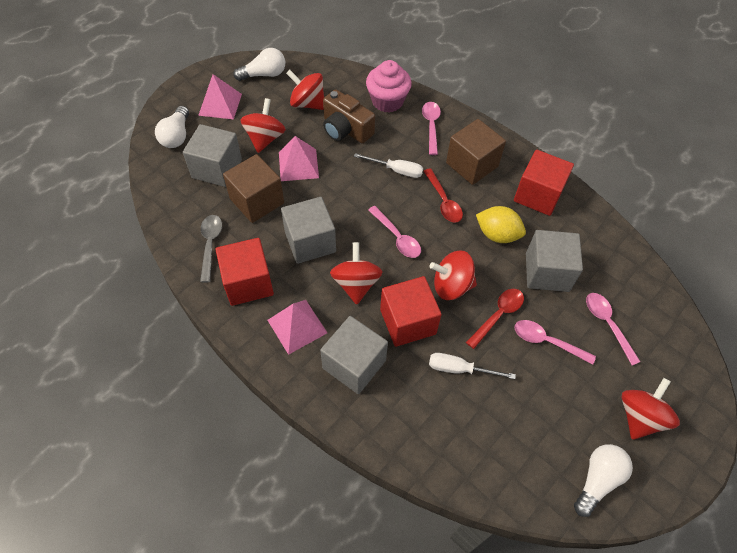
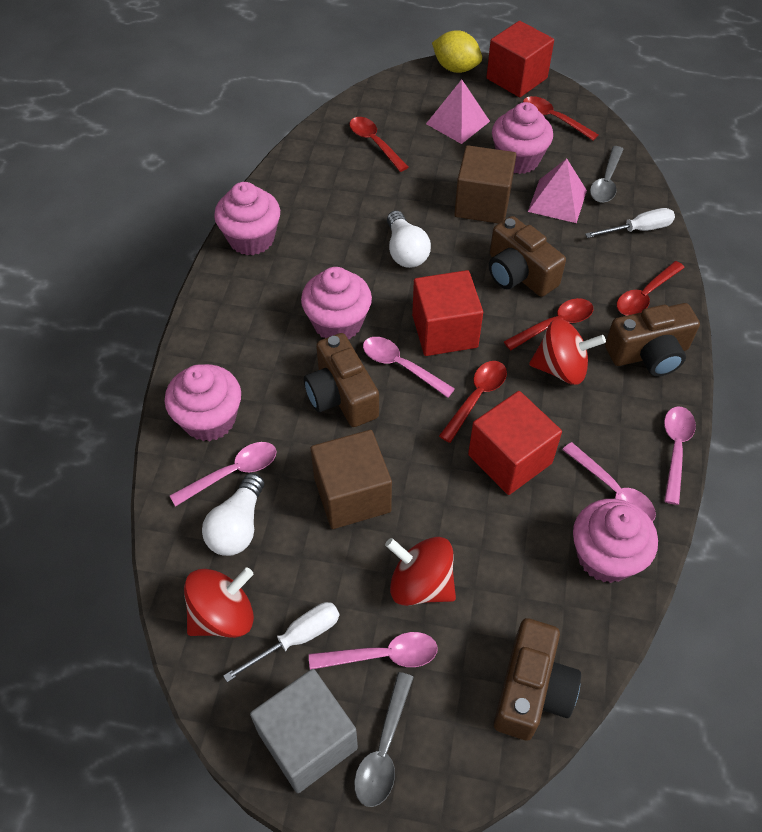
brown camera: [323,89,375,143] = 1 -> [304,333,379,427] [489,216,566,297] [494,618,581,740] [605,303,700,377] = 4
grey cube: [183,124,242,187] [281,197,336,264] [320,316,388,394] [526,230,583,292] = 4 -> [250,669,358,793] = 1
grey spoon: [200,215,222,283] = 1 -> [354,672,414,807] [590,146,624,203] = 2
pink cupcake: [366,60,412,113] = 1 -> [165,364,241,441] [214,182,280,255] [301,267,372,339] [492,102,553,174] [573,499,658,583] = 5
pink pyramid: [198,74,242,119] [268,300,327,355] [279,136,319,181] = 3 -> [426,80,490,144] [528,159,587,223] = 2
pink spoon: [368,206,421,258] [422,102,441,155] [515,320,596,365] [586,293,641,366] = 4 -> [170,442,277,507] [309,632,438,670] [363,337,455,398] [562,442,656,522] [664,407,696,505] = 5
red spinning top: [240,98,286,153] [286,70,324,110] [330,242,383,305] [430,250,477,300] [622,378,680,440] = 5 -> [184,567,254,638] [385,537,456,606] [529,318,606,385] = 3
red spoon: [424,168,463,223] [466,289,524,349] = 2 -> [350,117,408,172] [439,361,507,443] [504,298,593,350] [523,96,599,140] [617,261,685,315] = 5
white light bulb: [155,106,189,148] [233,48,285,81] [574,444,633,517] = 3 -> [202,473,264,556] [387,211,431,268] = 2

